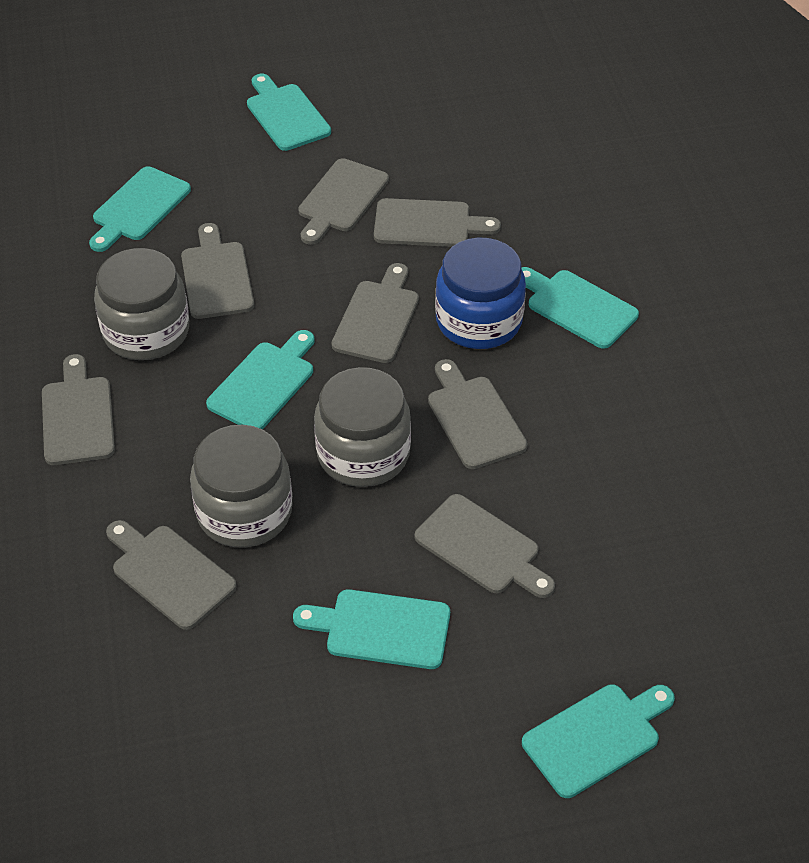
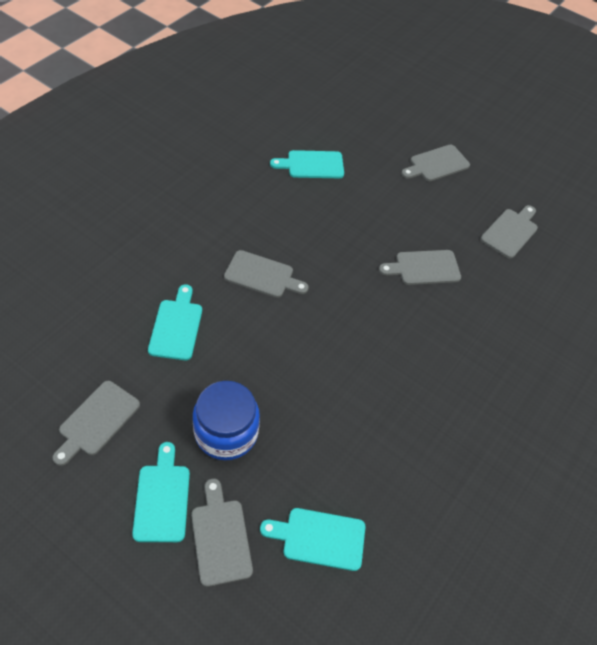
grey cutting board: [42,354,115,465] [106,520,237,630] [181,223,254,319] [298,158,389,245] [332,263,419,363] [374,198,501,247] [415,494,555,598] [428,359,528,469] = 8 -> [52,381,140,466] [191,479,253,587] [224,250,309,298] [379,250,461,285] [401,144,470,181] [480,205,538,259] = 6
grey jar: [94,248,189,360] [190,425,292,548] [314,367,411,487] = 3 -> none = 0
turquoise cutting board: [89,166,191,252] [206,330,314,429] [247,74,331,151] [293,589,450,669] [522,267,639,349] [522,684,675,798] = 6 -> [132,442,190,542] [148,284,202,360] [260,508,365,571] [270,150,344,178] = 4

